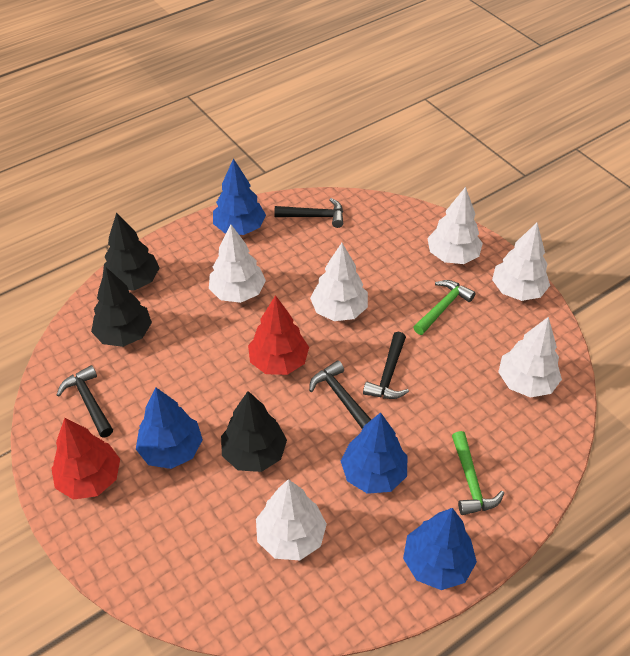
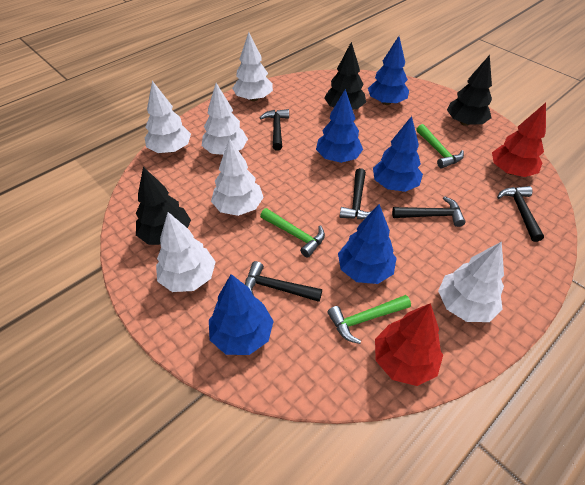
black hammer: [57,365,113,438] [274,198,343,228] [309,360,371,429] [363,332,409,399] = 4 -> [245,261,322,302] [260,109,289,151] [340,168,372,219] [392,196,466,227] [497,186,544,242] = 5
blue tree: [136,388,203,469] [213,158,266,235] [341,412,407,494] [403,508,477,590] = 4 -> [209,274,274,355] [316,89,363,163] [338,204,397,284] [368,36,409,105] [373,116,423,192] = 5
green hammer: [414,280,476,335] [452,431,504,515] = 2 -> [260,208,325,258] [328,295,411,344] [416,124,464,168] = 3

